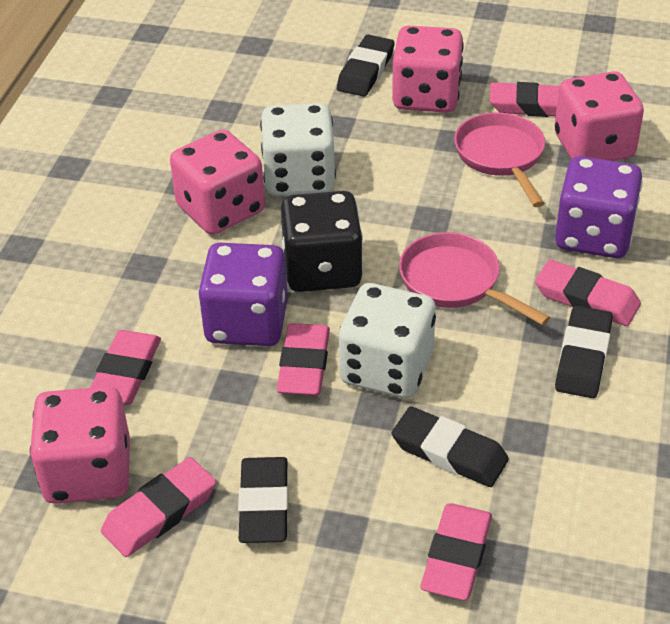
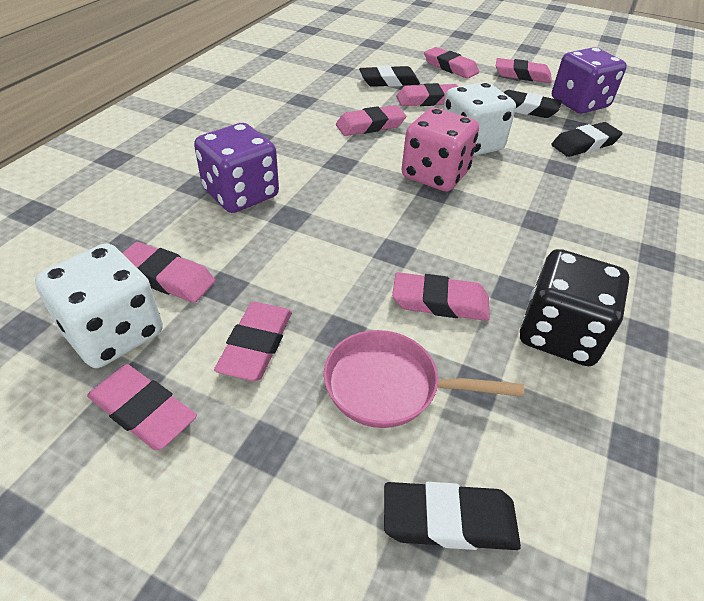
pink dice: [30,386,130,504] [170,129,265,235] [392,25,464,113] [554,71,644,161] = 4 -> [401,108,479,192] = 1
pink eraser: [90,330,161,405] [101,457,216,557] [276,323,330,396] [420,503,492,600] [490,82,560,117] [535,259,641,326] = 6 -> [87,364,197,450] [122,242,215,303] [214,302,292,381] [336,105,406,136] [392,272,490,321] [396,83,458,106] [424,47,479,79] [496,58,551,83] = 8
pink pan: [399,232,550,326] [454,112,545,207] = 2 -> [324,330,524,428] = 1

